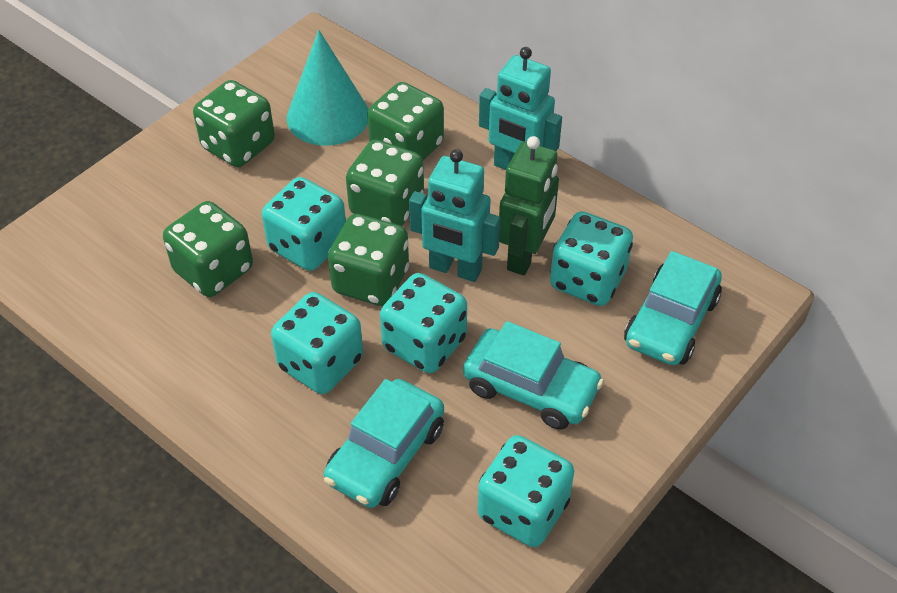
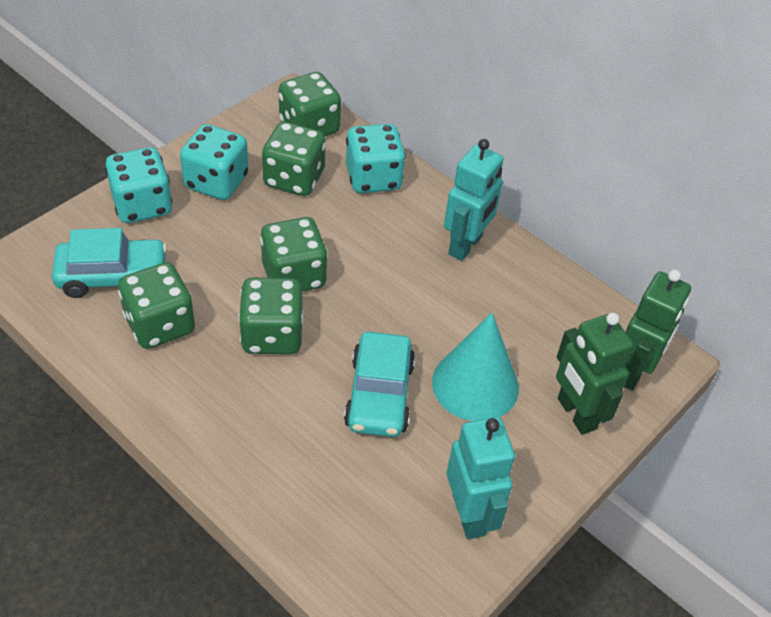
green robot: [499,136,559,275] = 1 -> [556,313,634,435] [624,270,691,391] = 2
turquoise car: [324,379,444,508] [463,321,604,430] [624,251,722,365] = 3 -> [52,228,167,298] [344,332,415,437] = 2
turquoise dice: [262,177,346,271] [271,292,363,394] [380,273,467,373] [478,435,574,547] [550,211,633,306] = 5 -> [105,147,173,223] [180,124,248,200] [346,124,406,193] = 3

